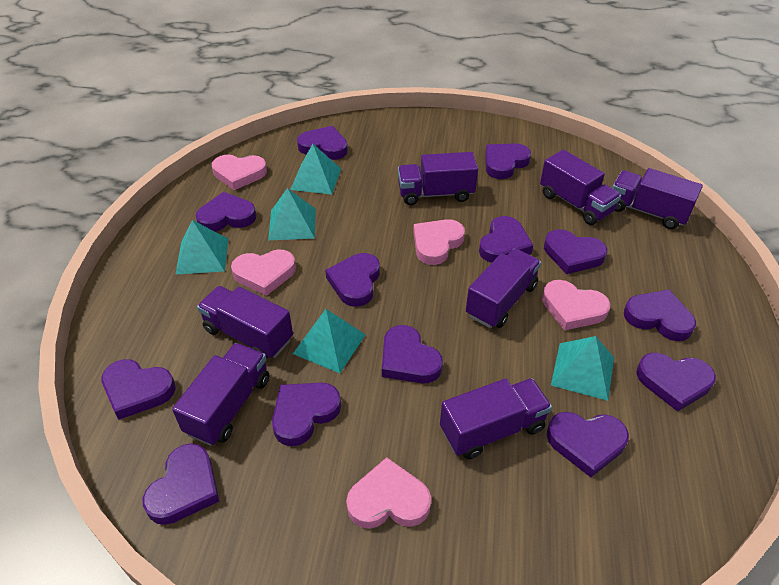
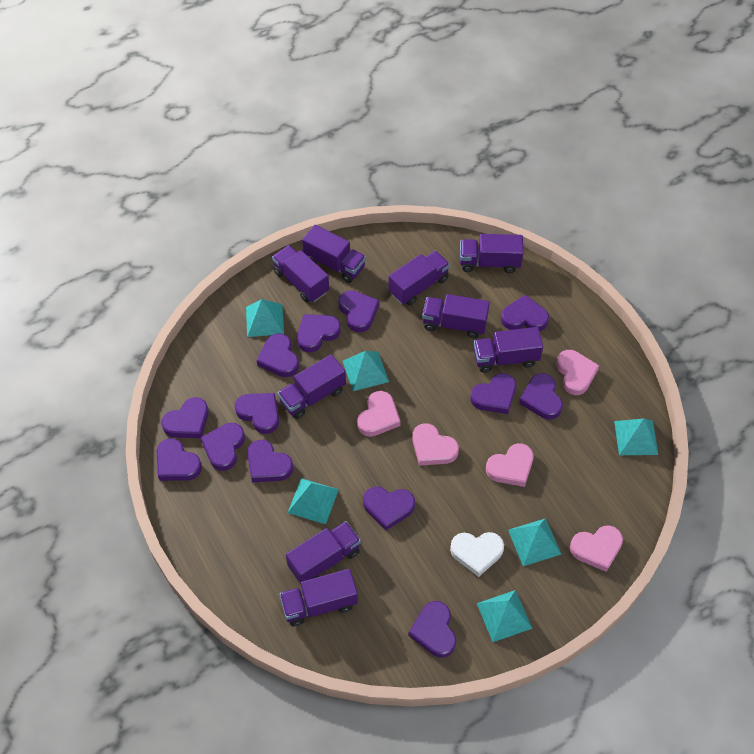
purple truck: [172,343,269,446] [197,286,293,359] [398,152,478,205] [440,378,552,459] [466,249,541,328] [540,150,621,225] [612,168,703,229] = 7 -> [272,245,329,302] [278,354,346,419] [280,569,358,626] [286,521,361,584] [302,225,366,283] [388,251,450,306] [422,294,490,338] [460,234,524,273] [474,327,543,373] = 9
turquoise pyramid: [175,220,228,275] [268,188,316,240] [290,144,341,194] [293,309,366,373] [551,336,614,401] = 5 -> [246,299,284,337] [288,478,339,524] [343,351,389,391] [477,590,532,642] [508,518,561,566] [614,419,658,455] = 6
white heart: none = 0 -> [450,532,504,577] = 1

